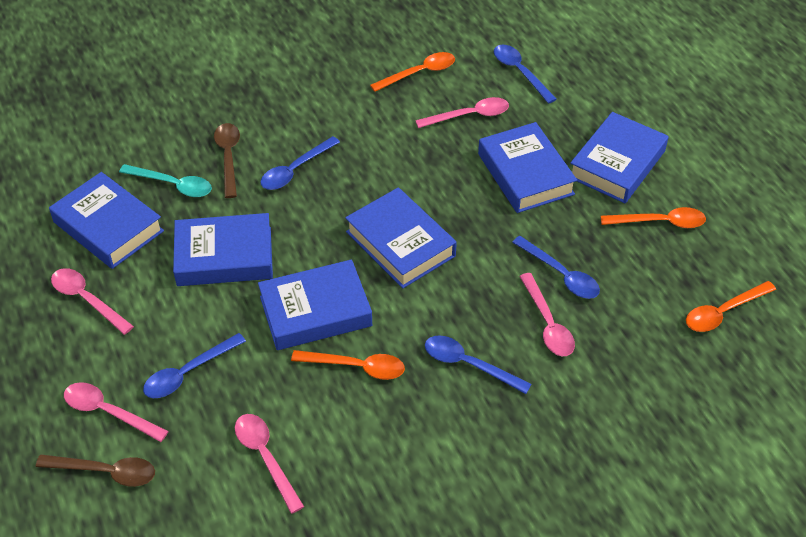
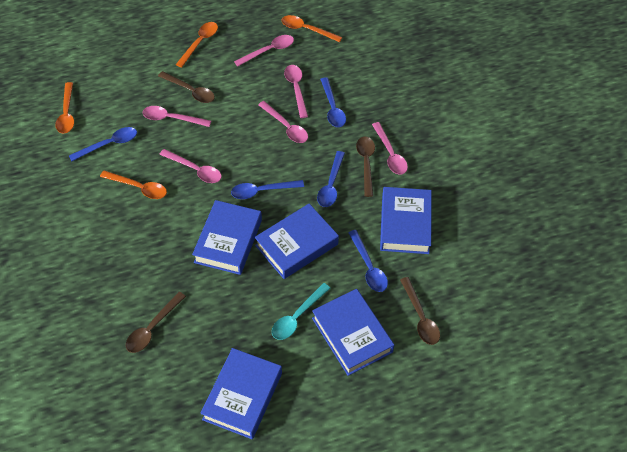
blue book: [49,172,164,269] [173,213,273,286] [258,259,372,350] [345,188,457,289] [478,122,577,213] [570,112,669,203] = 6 -> [192,200,262,275] [200,348,282,439] [255,204,339,279] [312,289,394,376] [380,187,432,254] = 5
brown spoon: [36,454,155,487] [214,123,240,198] = 2 -> [126,292,186,353] [158,71,215,103] [356,137,375,197] [400,277,440,345] = 4
pink spoon: [51,268,134,335] [64,382,169,442] [235,414,304,514] [415,97,509,128] [519,273,575,356] = 5 -> [143,106,211,127] [159,149,222,183] [234,35,294,67] [258,101,308,143] [284,65,308,118] [372,122,408,175] = 6

